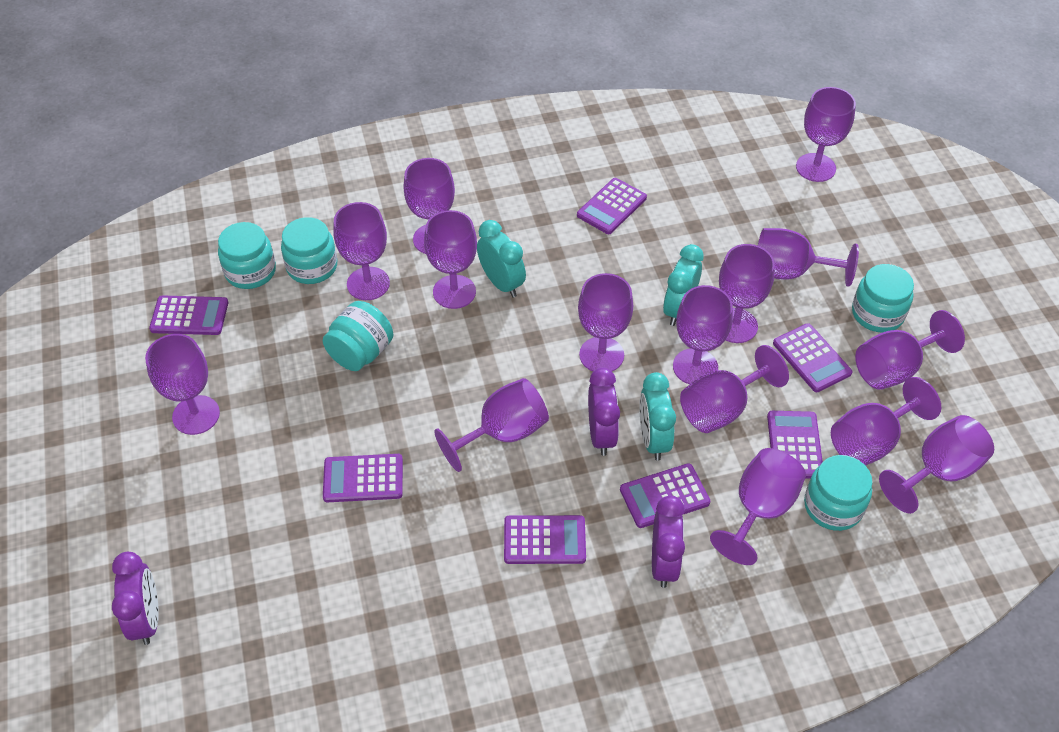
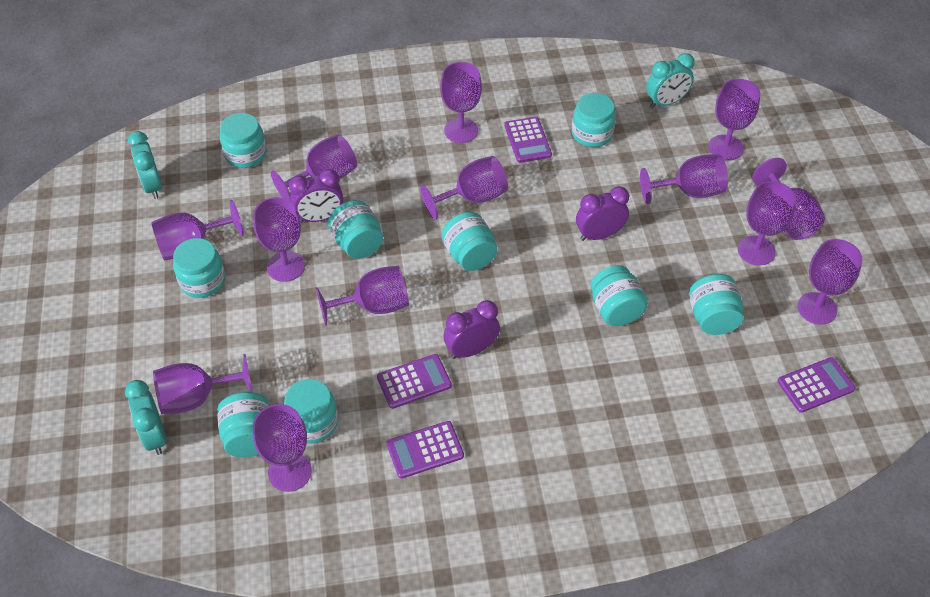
purple calculator: [149,295,228,335] [323,454,403,502] [504,515,586,564] [577,178,647,234] [620,463,710,528] [767,411,823,479] [773,323,852,392] = 7 -> [377,354,452,409] [386,421,464,479] [504,117,552,163] [777,357,856,413] = 4
purple goblet: [145,334,220,435] [333,202,390,300] [403,158,455,254] [424,210,477,309] [434,378,549,472] [578,273,633,371] [673,285,733,384] [680,345,789,433] [710,448,806,565] [719,244,775,343] [758,228,859,287] [796,87,856,182] [831,377,941,466] [855,310,965,390] [879,415,994,514] = 15 -> [151,200,244,261] [153,354,253,414] [253,197,305,282] [253,404,312,492] [271,134,357,201] [315,266,409,326] [420,156,508,220] [440,62,482,143] [640,154,728,204] [708,79,760,161] [738,181,796,266] [752,158,825,240] [797,239,862,325] = 13
turquoise jar: [218,222,276,289] [281,217,337,284] [323,301,393,371] [804,455,872,531] [852,264,914,333] = 5 -> [173,238,225,298] [217,392,270,458] [220,113,266,168] [284,379,338,443] [328,200,383,259] [441,212,497,271] [572,93,616,147] [590,265,648,326] [689,274,743,335] = 9

